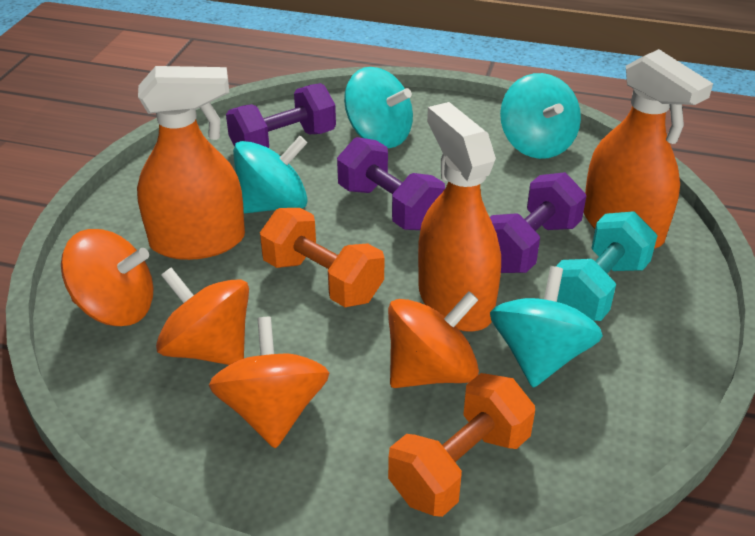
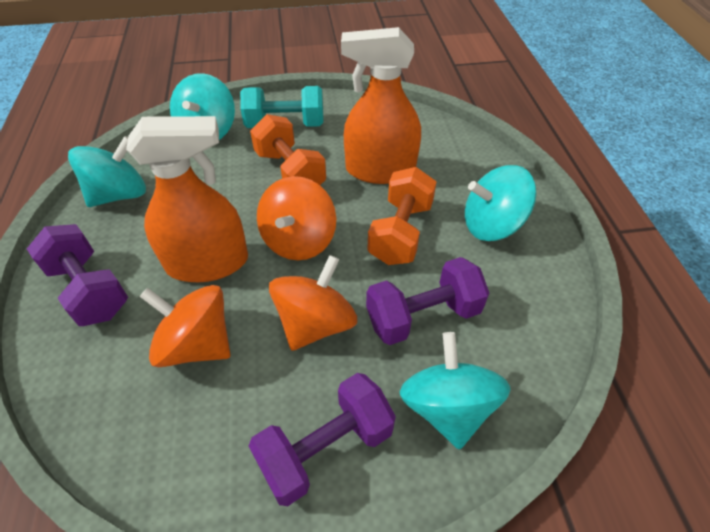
orange spinning top: [61,229,154,326] [156,267,249,365] [209,317,329,448] [388,291,479,388] = 4 -> [139,285,230,367] [257,176,336,260] [269,255,358,351] = 3
orange spray bottle: [137,66,245,260] [418,102,501,332] [584,49,713,249] = 3 -> [126,116,248,282] [341,27,421,184] = 2

